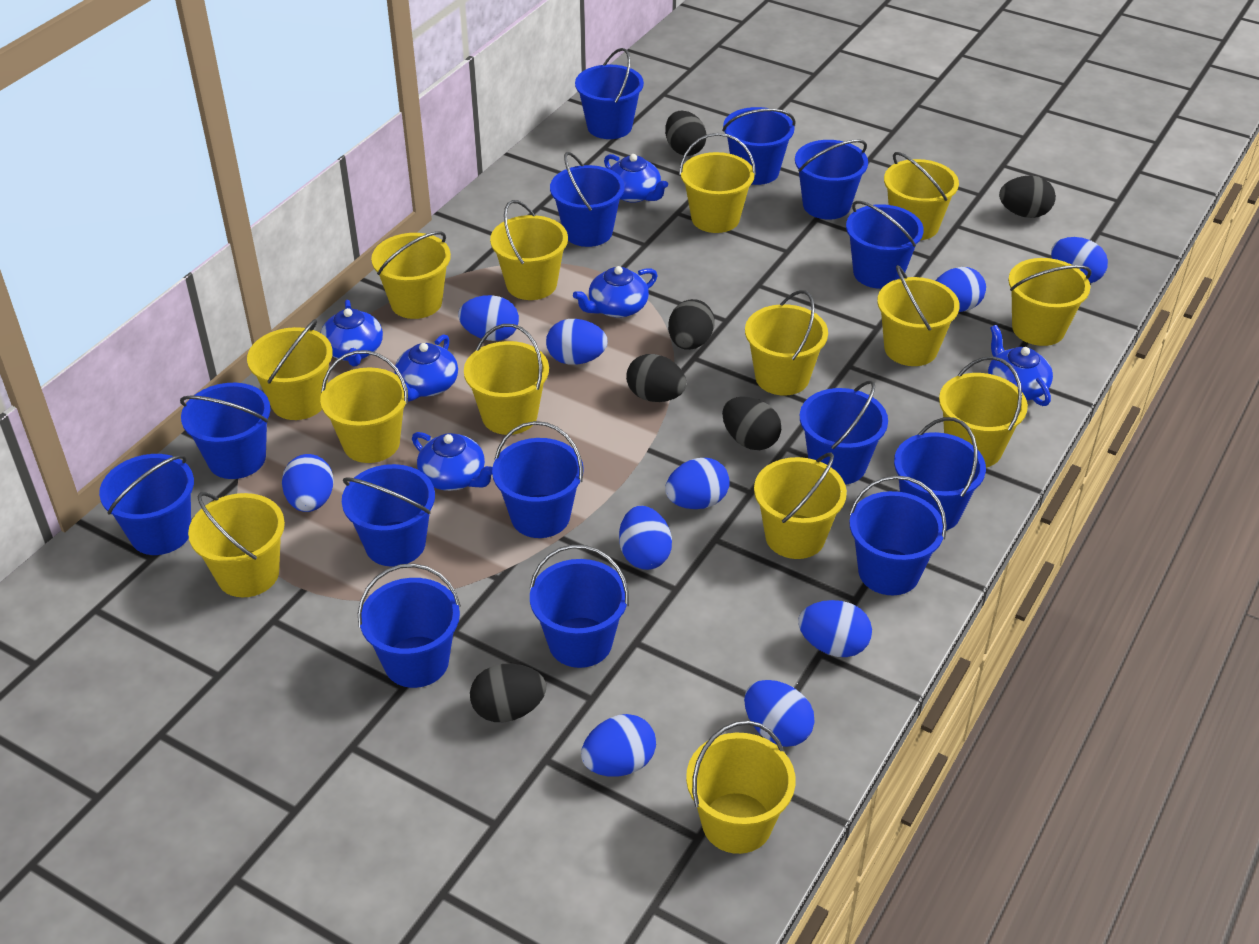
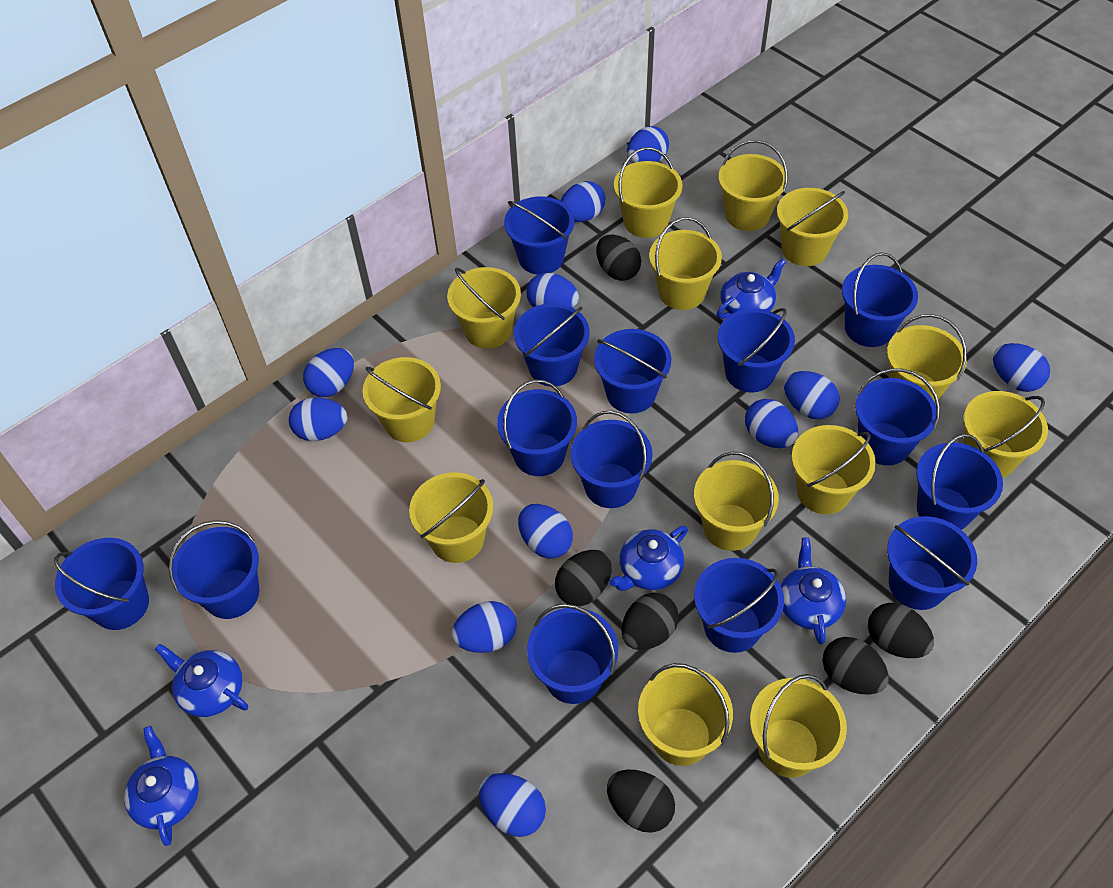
blue egg: [282,454,334,512] [458,295,519,341] [546,319,608,365] [581,714,656,777] [619,506,672,570] [665,458,730,509] [744,680,815,747] [798,600,872,657] [935,267,986,312] [1051,237,1108,283] = 10 -> [289,397,347,441] [303,348,354,397] [452,601,517,653] [479,773,546,837] [518,504,573,558] [527,273,579,308] [561,181,606,222] [627,126,669,163] [745,399,798,448] [784,371,840,419] [993,343,1050,392] = 11
blue teapot: [321,300,383,367] [394,334,458,402] [412,432,493,491] [573,266,658,318] [604,154,668,203] [988,325,1053,406] = 6 -> [124,726,199,846] [155,644,248,717] [609,526,688,591] [717,259,786,319] [781,537,846,644] = 5
yellow bucket: [188,492,285,597] [247,319,333,420] [320,350,408,463] [371,231,451,319] [464,324,549,435] [490,200,568,300] [679,133,756,233] [686,720,796,854] [745,290,828,395] [754,453,847,559] [877,265,960,366] [884,152,959,240] [939,356,1028,468] [1008,258,1091,346] = 14 -> [363,357,441,442] [409,473,493,563] [447,267,521,349] [614,147,683,238] [638,663,733,766] [649,217,722,310] [694,452,779,551] [718,140,788,231] [750,674,847,778] [777,188,848,266] [792,425,876,514] [887,314,967,402] [963,391,1048,478] = 13

